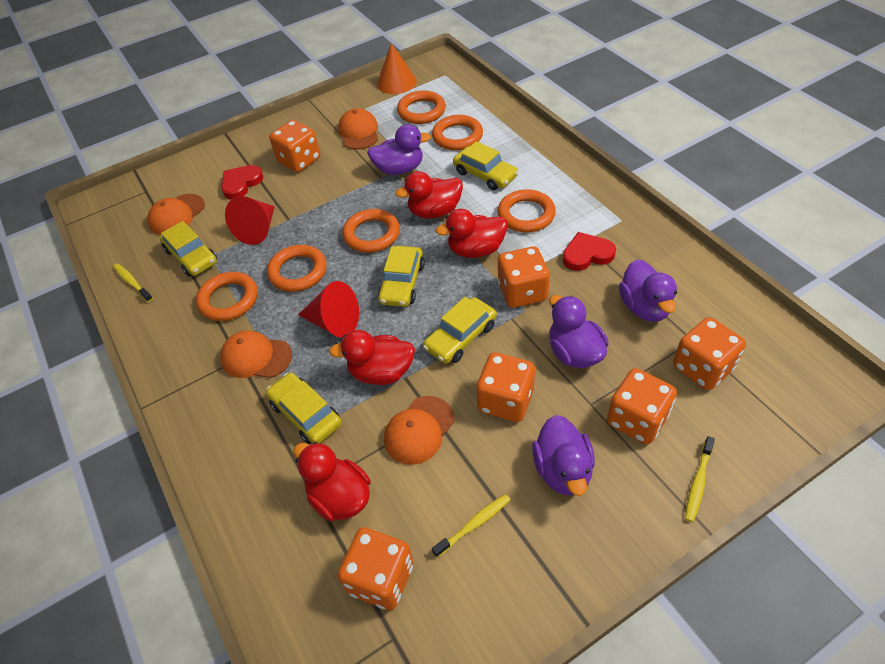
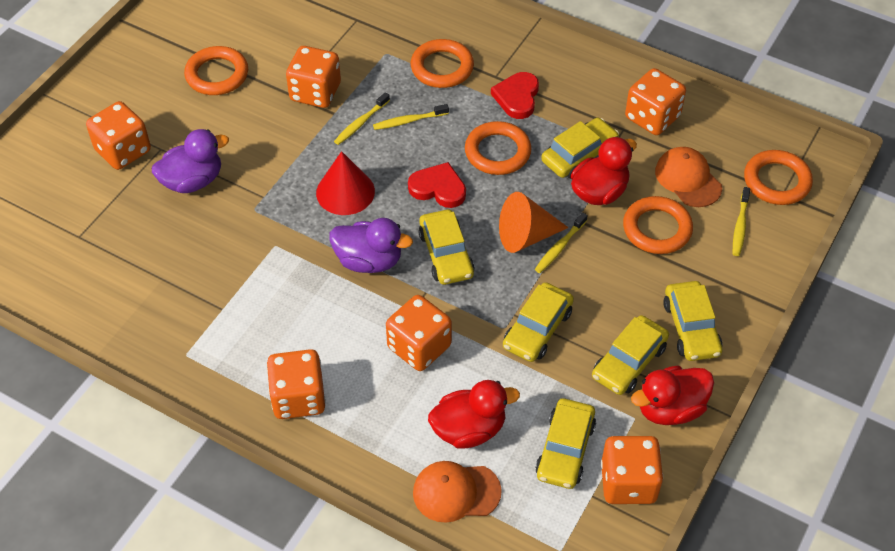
orange cap: [148,194,205,235] [220,331,292,378] [338,108,378,150] [384,396,454,465] = 4 -> [413,461,502,523] [655,147,722,207] = 2
orange ring: [196,272,258,321] [267,245,327,292] [342,209,400,253] [397,90,446,124] [432,115,483,151] [498,189,556,232] = 6 -> [184,46,248,95] [411,39,474,88] [465,121,532,175] [623,196,693,254] [744,150,813,205] = 5
purple duck: [367,124,431,175] [532,415,595,496] [549,295,609,368] [619,259,677,322] = 4 -> [152,129,229,193] [330,218,413,273] = 2
red cone: [225,196,275,245] [298,281,359,338] = 2 -> [316,151,375,215] = 1
red duck: [293,442,371,521] [329,330,415,385] [396,171,463,219] [436,209,508,258] = 4 -> [428,380,520,449] [571,136,637,205] [631,366,714,425] = 3
yellow car: [160,221,217,276] [266,373,342,444] [378,246,425,307] [423,297,497,364] [453,141,518,190] = 5 -> [418,209,475,285] [503,282,574,362] [535,398,596,489] [541,118,619,179] [592,315,669,395] [663,281,722,361] = 6
yellow toothbrush: [113,263,153,302] [432,494,511,558] [685,436,715,522] = 3 -> [334,92,390,145] [373,104,449,130] [535,212,588,273] [733,187,750,256] = 4

